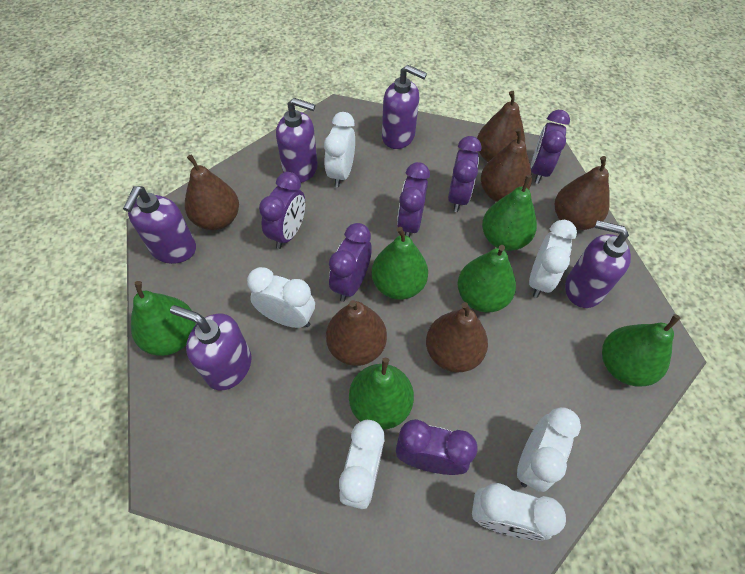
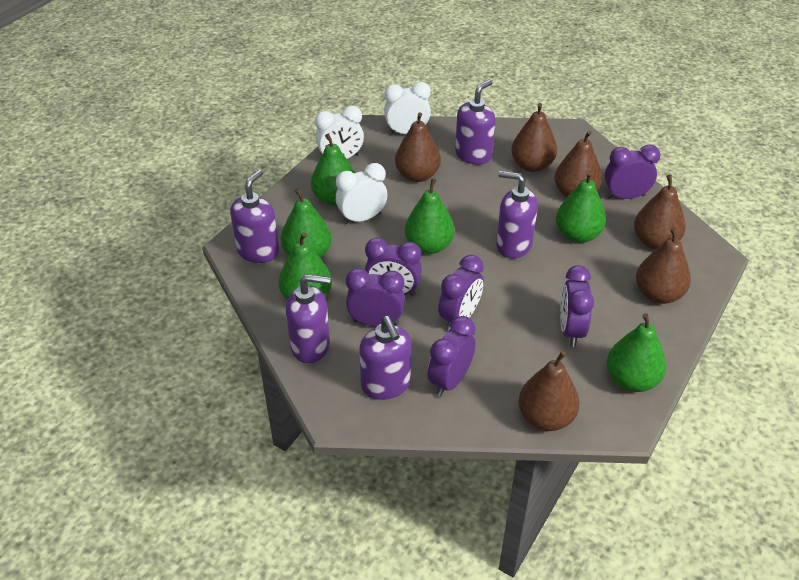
white clock: [247,267,315,328] [324,112,355,187] [339,420,384,509] [472,483,566,541] [517,407,581,492] [529,220,577,298] = 6 -> [315,106,364,159] [336,163,387,224] [384,82,431,135] = 3

